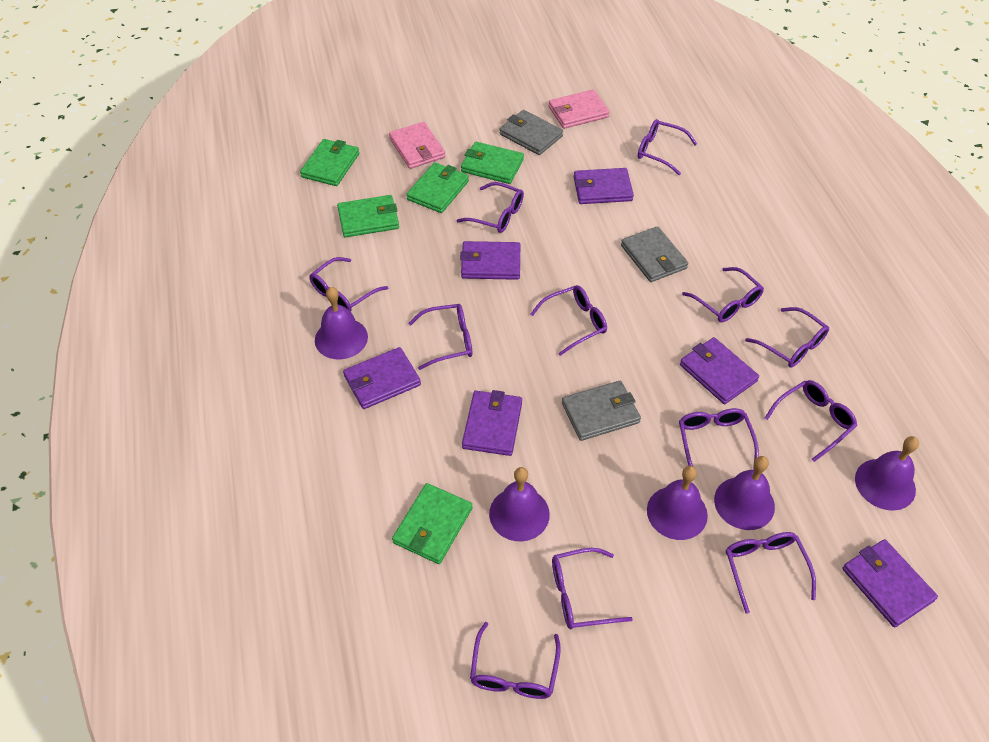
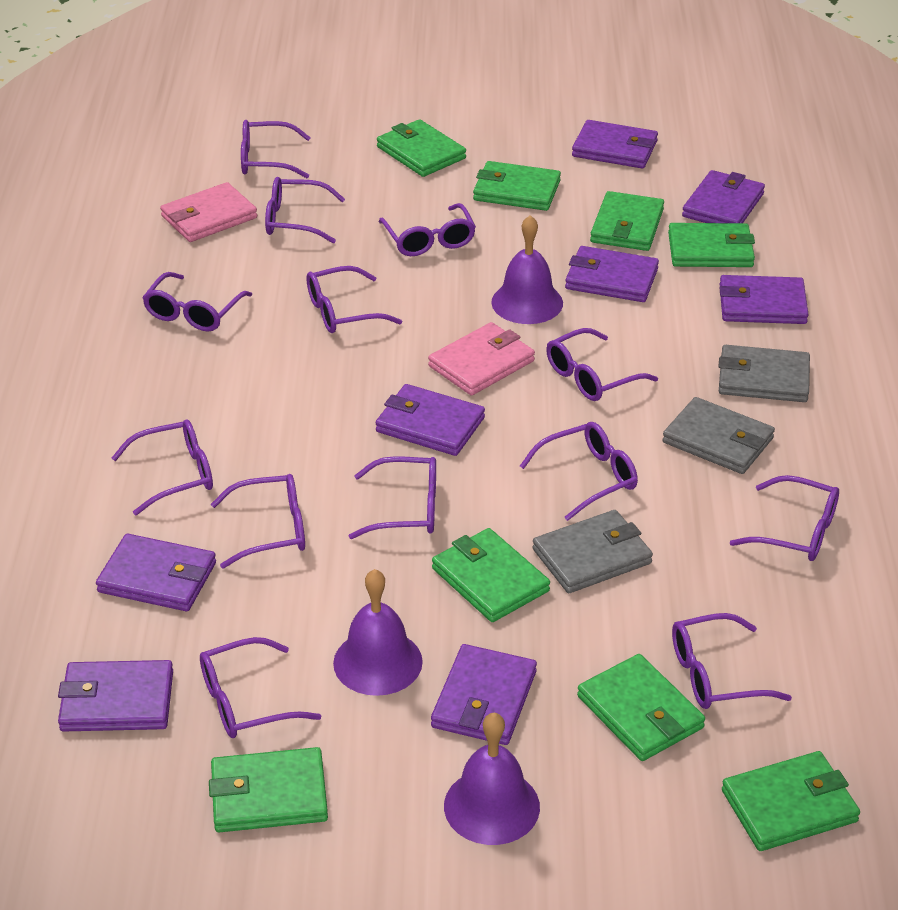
green wallet: [300,139,359,186] [337,195,399,238] [392,483,472,564] [406,162,469,213] [461,142,524,184] = 5 -> [209,747,328,832] [377,119,466,177] [432,528,550,622] [473,161,561,211] [577,654,705,761] [590,191,664,251] [668,223,755,267] [722,751,860,851] = 8
purple bell: [315,287,368,359] [489,467,550,541] [647,466,708,540] [714,456,775,530] [855,436,919,511] = 5 -> [333,569,423,696] [444,713,540,845] [491,215,563,324] = 3
purple glasses: [309,257,388,312] [409,304,472,370] [456,182,524,233] [470,622,561,699] [530,285,607,356] [552,548,633,629] [638,119,697,175] [679,408,759,470] [682,267,764,322] [726,532,816,614] [745,307,829,368] [765,380,857,462] = 12 -> [112,419,213,515] [142,272,252,332] [200,637,321,738] [211,474,305,568] [241,120,311,178] [265,177,345,244] [306,266,402,333] [349,456,436,539] [379,203,476,256] [520,422,638,521] [546,328,658,401] [672,613,792,709] [730,475,839,561] = 13
purple wallet: [343,347,421,409] [460,241,520,280] [462,390,522,456] [574,168,634,204] [680,337,759,404] [842,539,938,627] = 6 -> [58,660,173,732] [96,534,216,611] [376,384,485,456] [431,644,537,745] [565,246,659,302] [572,120,658,169] [682,170,765,223] [719,275,809,324] = 8

